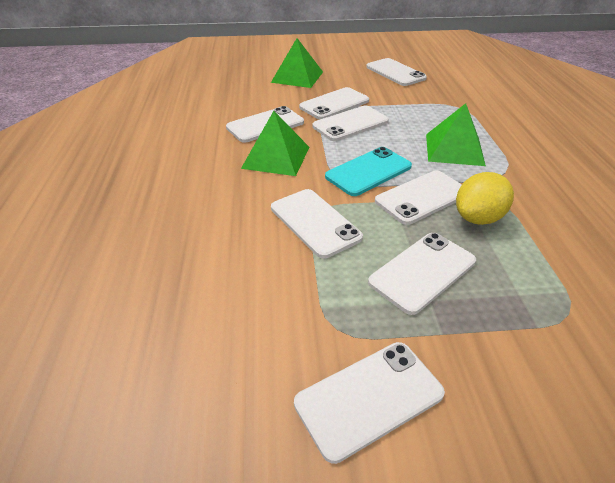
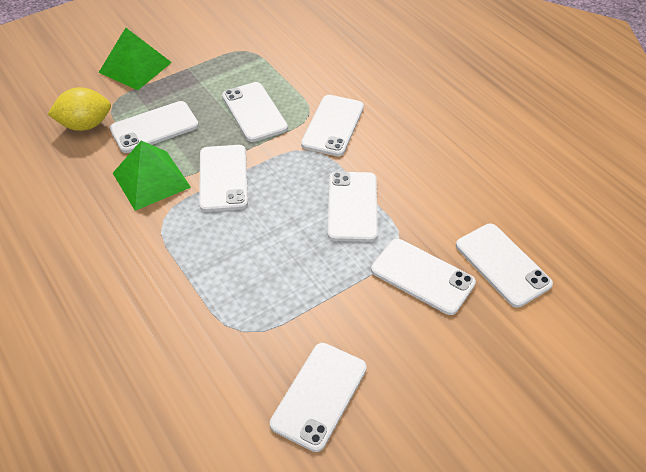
green pyramid: [241,111,309,176] [271,38,323,88] [426,103,486,166] = 3 -> [99,28,172,90] [113,140,191,211] = 2
turquoise phone: [325,147,412,196] = 1 -> none = 0

